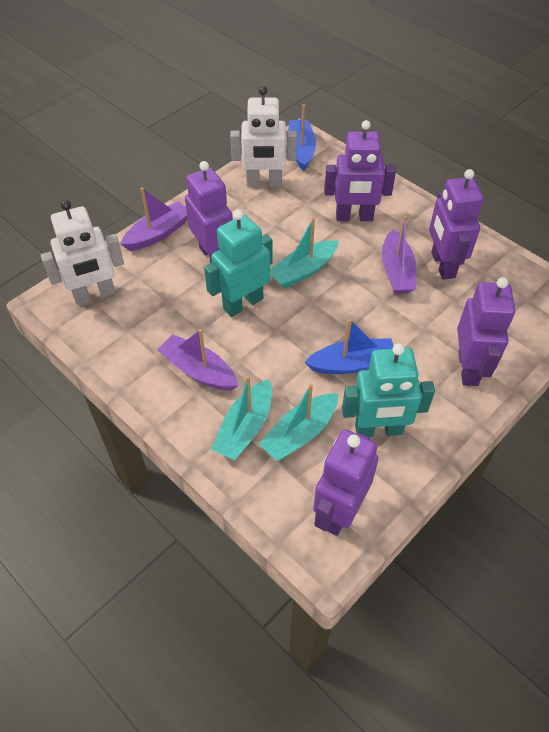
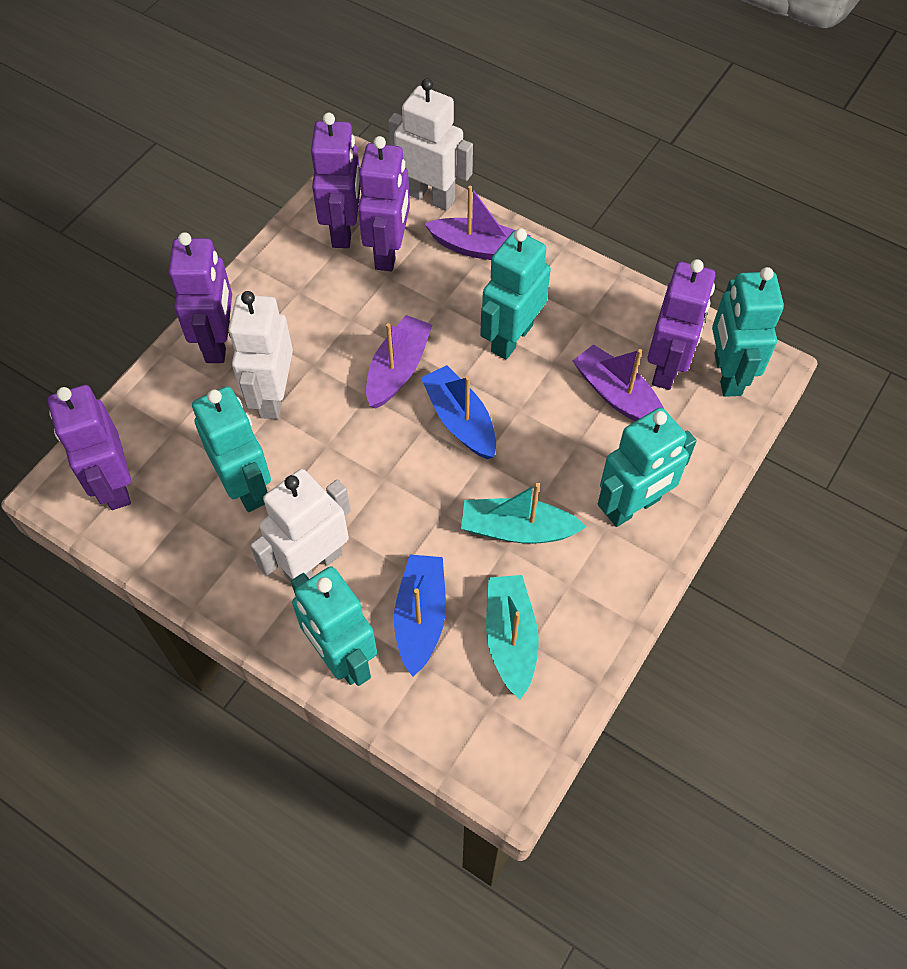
turquoise boat: [211,376,272,460] [259,384,338,461] [270,217,339,288] = 3 -> [461,483,587,544] [486,575,539,699] = 2
turquoise robot: [204,209,273,317] [342,343,435,437] = 2 -> [192,386,271,512] [291,566,377,686] [480,228,551,360] [598,408,697,527] [712,267,784,397] = 5
white robot: [41,200,124,305] [230,86,297,187] = 2 -> [229,291,293,419] [250,469,351,582] [388,78,473,211] = 3

